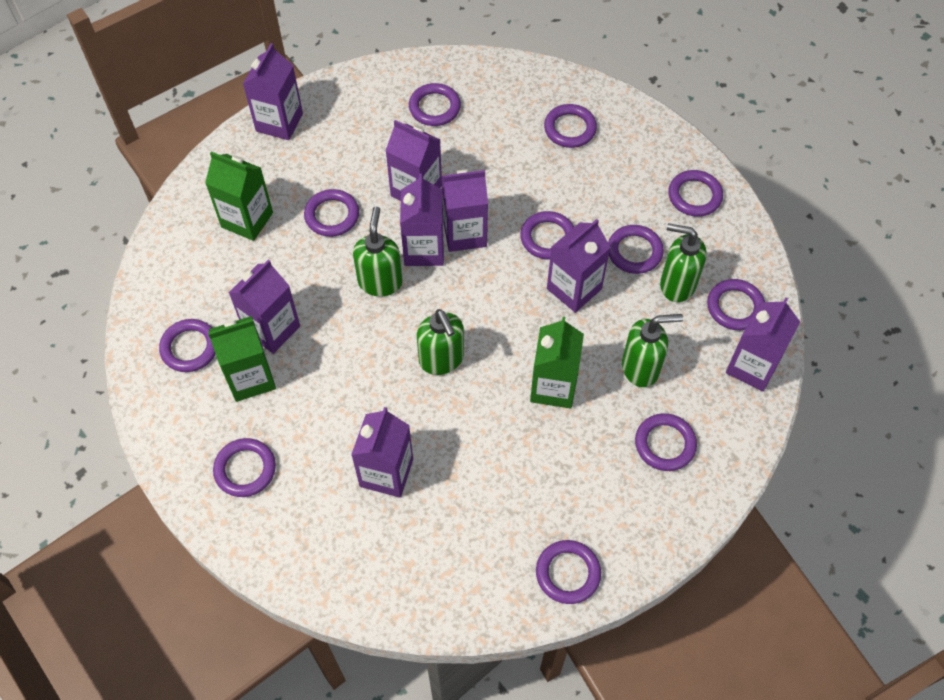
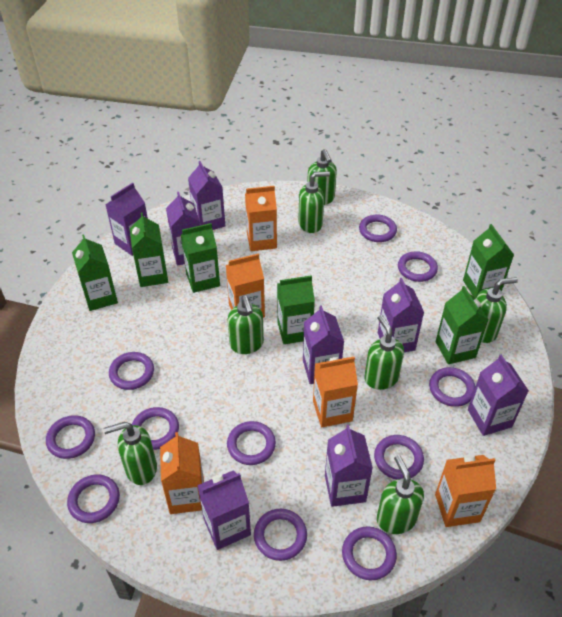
green carton: [205,151,273,241] [208,316,276,402] [530,317,584,408] = 3 -> [72,235,118,311] [130,213,168,287] [181,223,220,293] [277,275,315,344] [436,286,489,364] [463,224,514,299] = 6
green soap dispenser: [353,206,403,296] [417,309,464,375] [622,314,683,387] [660,223,707,302] = 4 -> [104,422,157,485] [227,296,264,354] [298,172,330,233] [307,149,337,205] [364,315,404,390] [377,455,424,534] [476,277,518,343] = 7
orange carton: none = 0 -> [160,432,204,514] [226,254,265,318] [245,186,277,251] [313,357,358,427] [435,455,496,527] = 5

